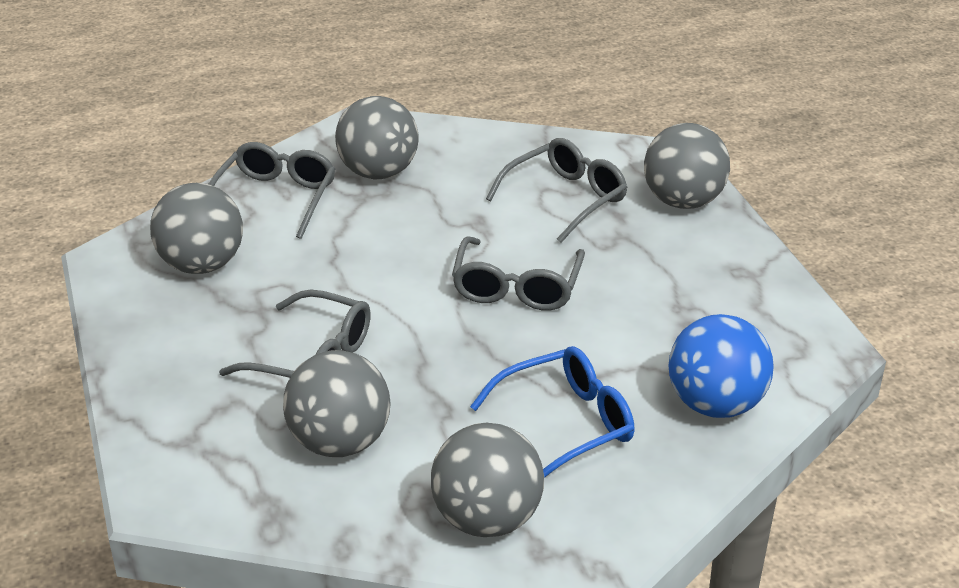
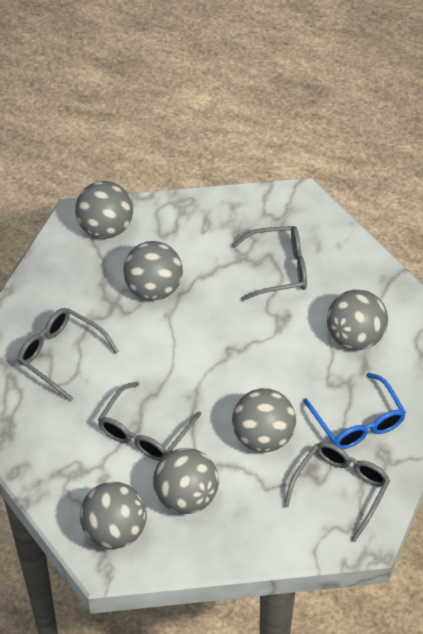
blue ball: [669,314,774,418] = 1 -> none = 0
grey ball: [150,183,243,274] [283,350,391,457] [335,96,419,180] [431,423,544,537] [644,123,730,209] = 5 -> [75,181,133,239] [80,482,147,549] [123,241,183,301] [153,448,219,514] [232,388,296,452] [327,289,388,350] = 6

